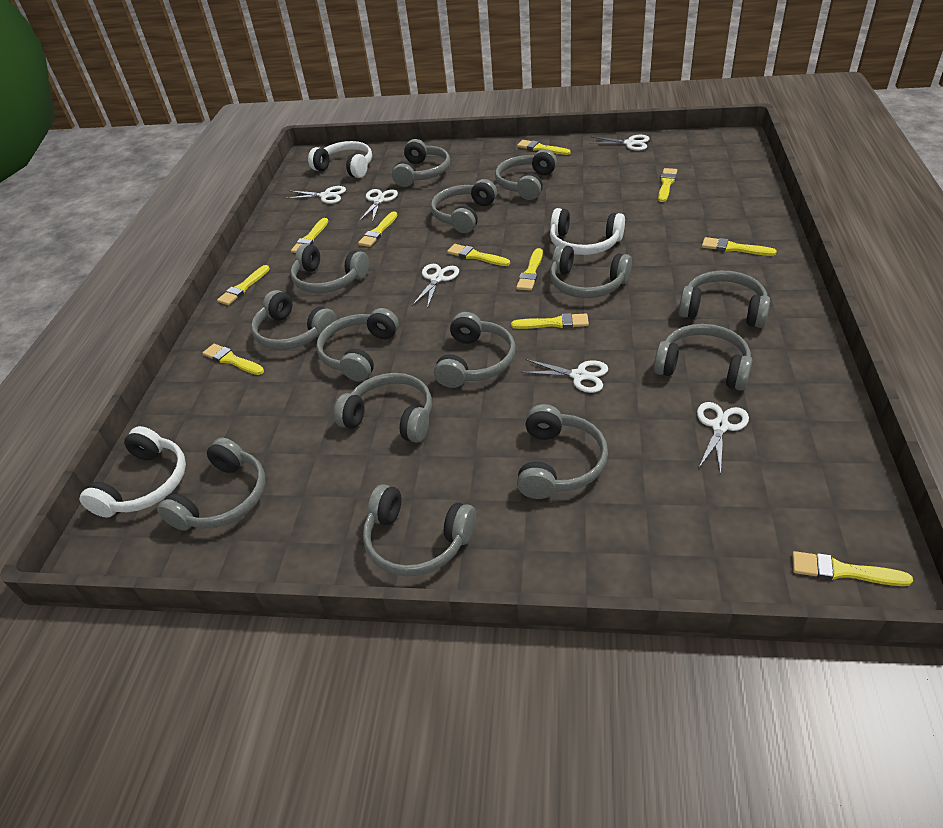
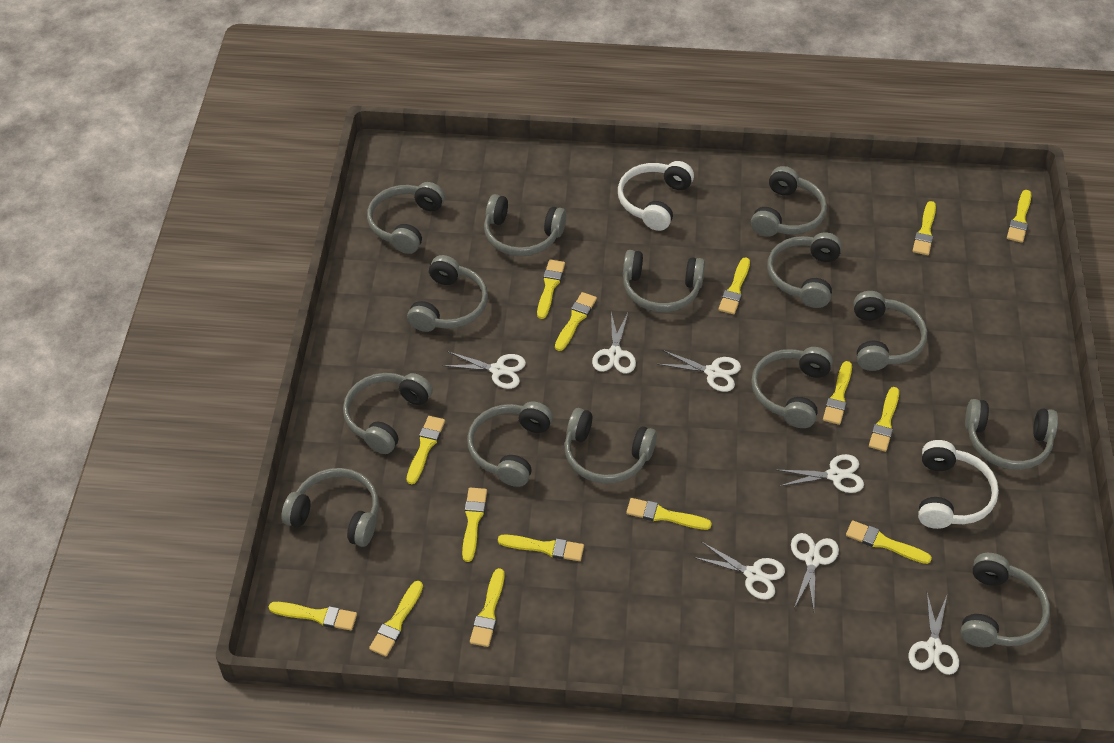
white headphones: [79,426,186,518] [308,141,372,178] [550,208,625,255] = 3 -> [618,161,694,231] [918,440,999,529] = 2
white scissors: [285,186,346,204] [359,189,398,221] [412,264,459,309] [521,359,608,393] [589,135,650,151] [697,402,749,475] = 6 -> [442,351,526,389] [592,312,636,374] [657,350,741,392] [693,542,785,600] [777,454,864,493] [791,533,839,610] [909,593,959,675] = 7
yellow brush: [203,344,264,375] [217,265,270,305] [291,218,329,253] [358,211,398,247] [447,244,510,266] [511,313,589,329] [516,248,543,291] [517,140,570,155] [658,168,677,202] [702,237,777,256] [792,551,913,586] = 11 -> [269,602,357,630] [369,581,423,657] [407,416,445,484] [462,488,487,562] [470,568,505,647] [498,534,584,561] [537,260,565,319] [555,292,597,351] [626,498,712,530] [718,257,750,314] [823,361,852,425] [846,520,932,564] [869,387,899,452] [913,201,936,255] [1007,190,1031,243] = 15

